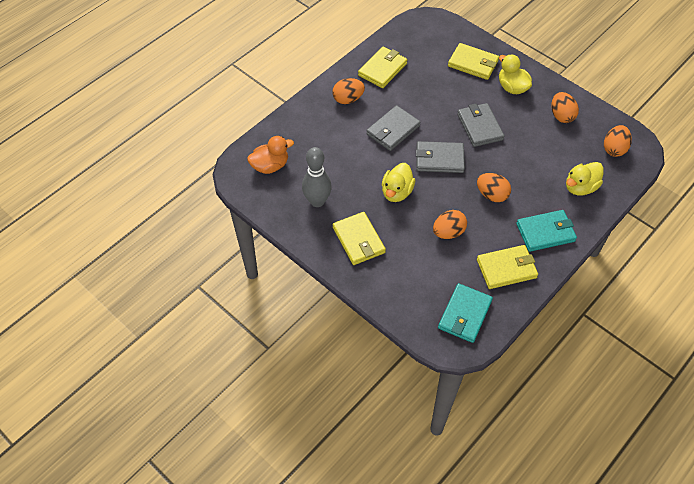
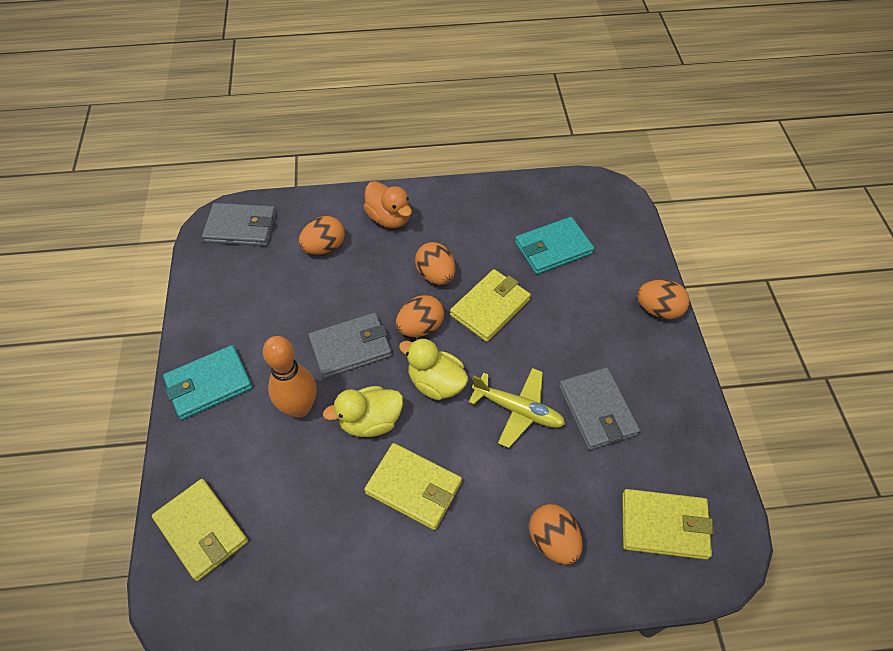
grey bowling pin: [302,147,332,207] = 1 -> none = 0
orange bowling pin: none = 0 -> [263,336,317,418] = 1
yellow duck: [382,163,415,202] [499,54,532,94] [566,162,604,195] = 3 -> [323,386,403,437] [399,338,469,400] = 2
yellow plane: none = 0 -> [469,368,565,448] = 1

